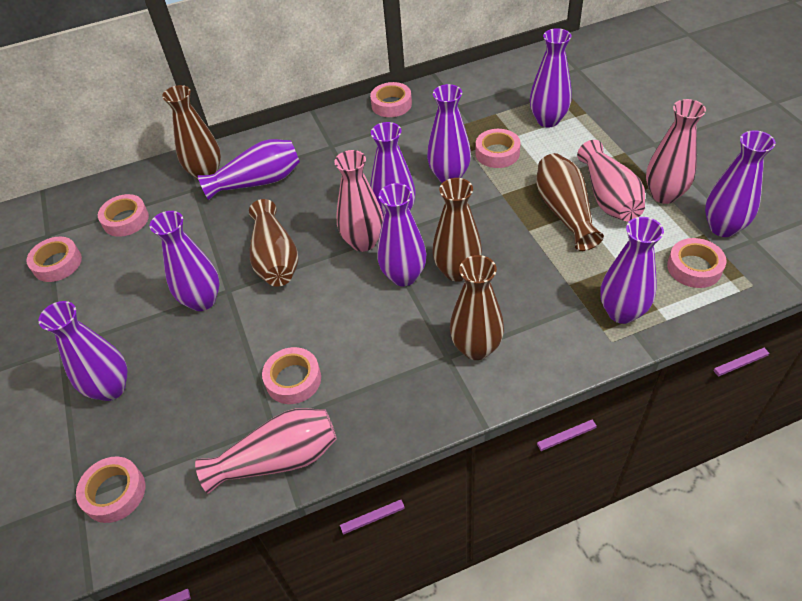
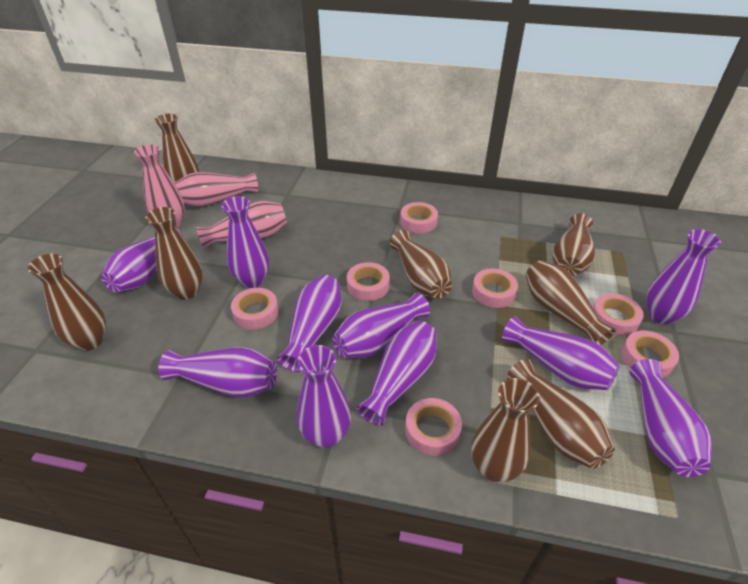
brown vase: [162,85,221,180] [249,199,298,287] [432,178,482,282] [450,255,504,360] [536,153,604,251] = 5 -> [28,253,106,351] [145,207,203,300] [155,114,199,182] [390,230,452,299] [471,378,540,482] [507,359,615,469] [526,260,616,346] [553,213,595,276] = 8
pink vase: [195,408,337,494] [334,150,383,252] [577,140,645,221] [646,99,706,204] = 4 -> [134,145,185,228] [174,172,258,207] [196,201,287,249] = 3
purple vase: [38,301,127,401] [149,211,219,311] [198,139,300,200] [370,122,416,217] [377,183,426,286] [427,84,471,183] [530,28,572,127] [600,217,664,324] [705,130,776,237] = 9 -> [101,228,183,292] [159,347,277,397] [222,196,269,288] [277,275,342,372] [297,345,351,448] [332,293,430,358] [356,321,437,426] [502,316,620,390] [629,359,712,477] [647,229,721,324] = 10

